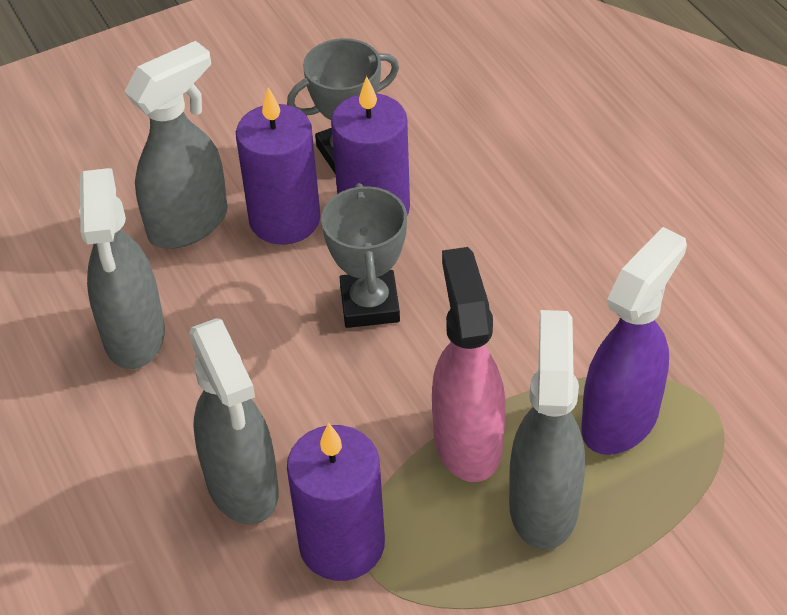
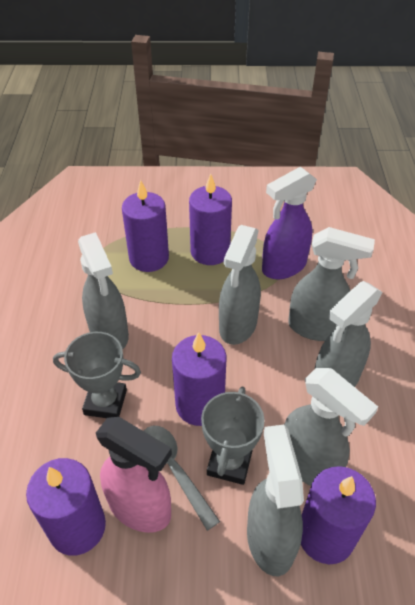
grey spoon: none = 0 -> [144,426,220,531] = 1
grey spray bottle: [79,168,165,369] [124,41,228,249] [189,318,279,524] [509,310,585,550] = 4 -> [78,232,129,350] [219,225,261,345] [247,425,304,576] [284,368,378,486] [288,227,375,341] [315,281,383,387] = 6
purple candle: [236,87,321,245] [287,423,385,581] [331,76,410,215] = 3 -> [26,458,106,556] [122,180,169,272] [172,332,227,426] [189,174,232,265] [301,466,376,564] = 5

